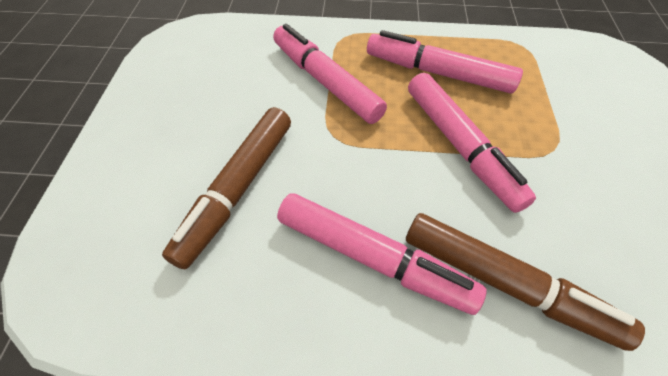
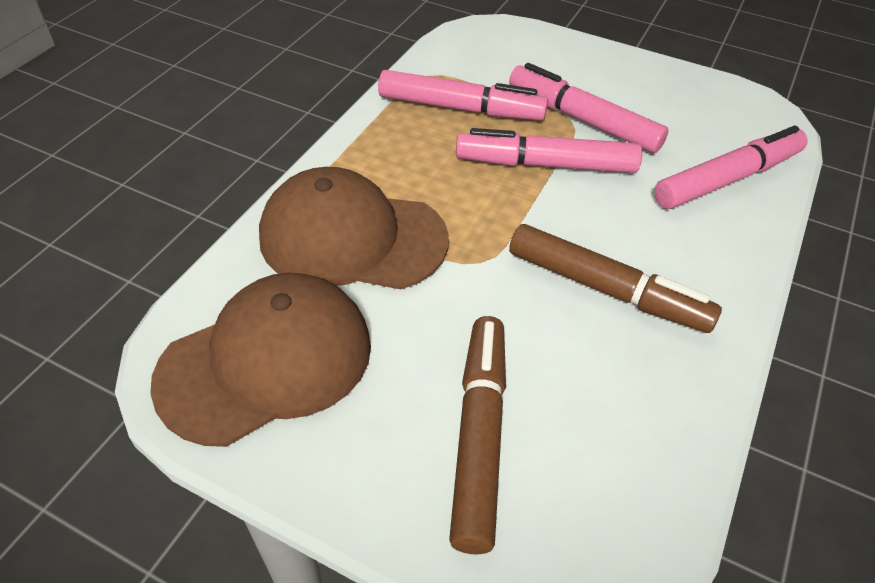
brown cap: none = 0 -> [150,273,371,447] [259,167,449,289] = 2

